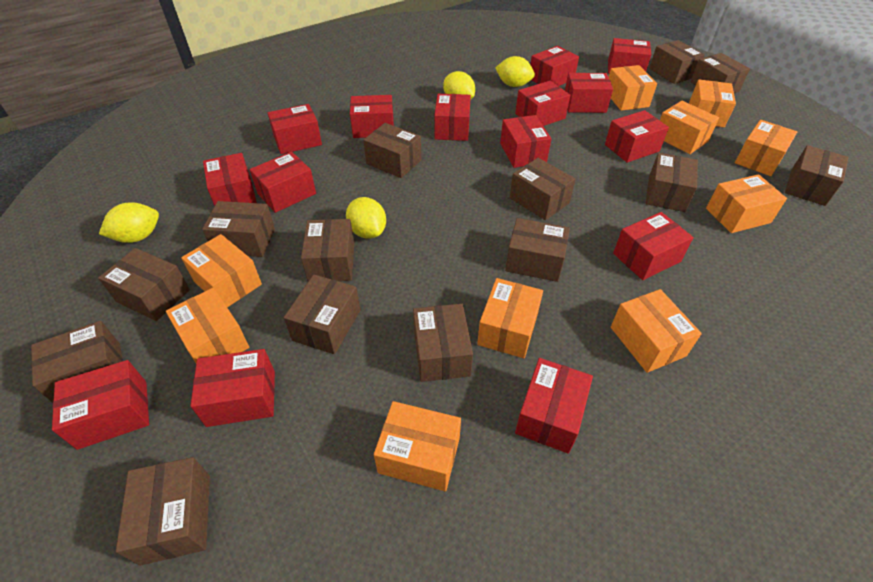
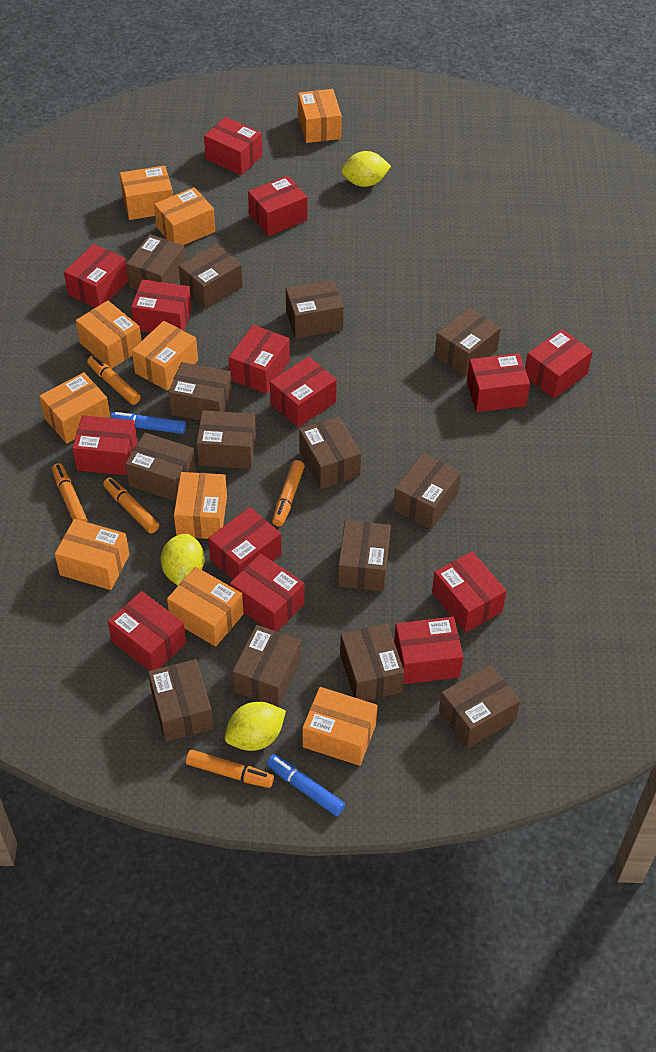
blue marker: none = 0 -> [110,412,186,434] [267,754,345,816] = 2
orange marker: none = 0 -> [52,463,87,522] [87,355,141,405] [103,477,159,534] [186,750,274,788] [272,460,305,527] = 5
red box: [52,360,149,450] [190,349,275,427] [203,153,257,206] [249,152,316,213] [268,104,322,154] [350,95,394,138] [434,94,471,141] [500,115,551,168] [515,81,570,126] [515,358,593,454] [530,46,579,86] [565,73,613,113] [605,110,669,163] [608,38,651,74] [613,212,694,280] = 15 -> [64,244,128,308] [72,415,138,475] [108,591,186,671] [131,279,192,333] [204,117,262,175] [208,507,282,579] [229,325,290,394] [230,553,305,631] [248,176,307,236] [270,356,337,427] [394,617,463,684] [432,551,507,633] [467,353,530,412] [525,329,593,398] = 14
yellow lemon: [99,202,159,243] [346,197,386,239] [443,71,475,100] [495,56,535,87] = 4 -> [161,533,204,586] [225,702,286,751] [341,151,391,187] = 3

